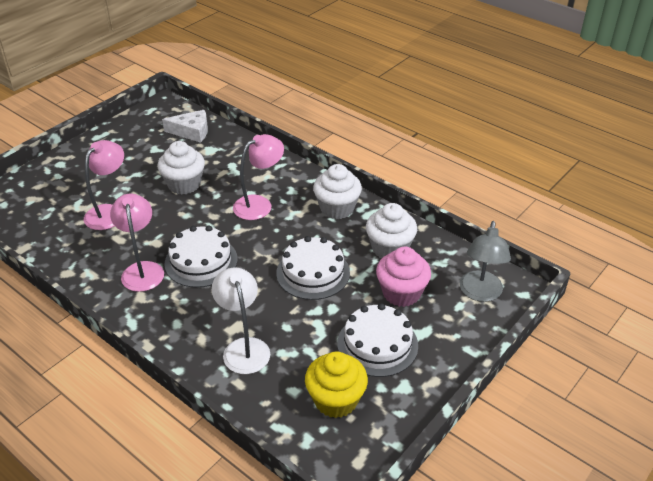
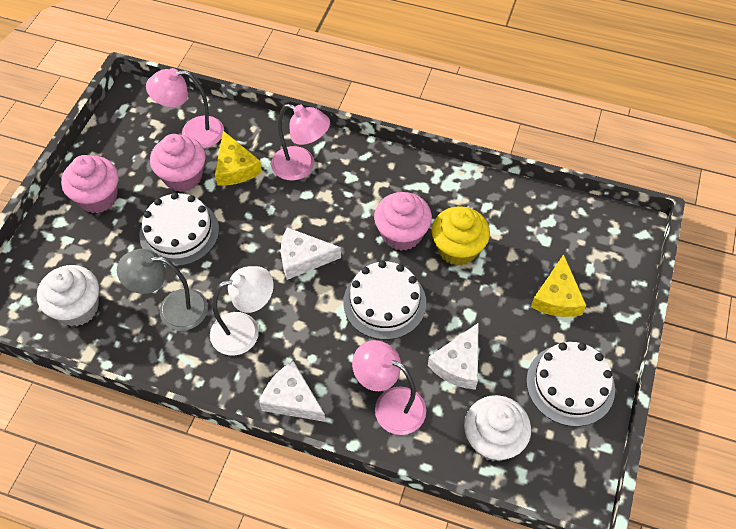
pink cupcake: [376,247,431,307] = 1 -> [61,155,118,213] [150,134,206,192] [374,192,432,251] = 3
white cheese: [162,110,208,143] = 1 -> [259,361,326,422] [281,227,341,280] [428,323,478,390] = 3
white cupcake: [158,141,205,195] [313,164,362,219] [366,203,417,258] = 3 -> [37,265,99,326] [464,395,531,461] = 2
yellow cheese: none = 0 -> [215,131,262,186] [531,254,586,317] = 2

